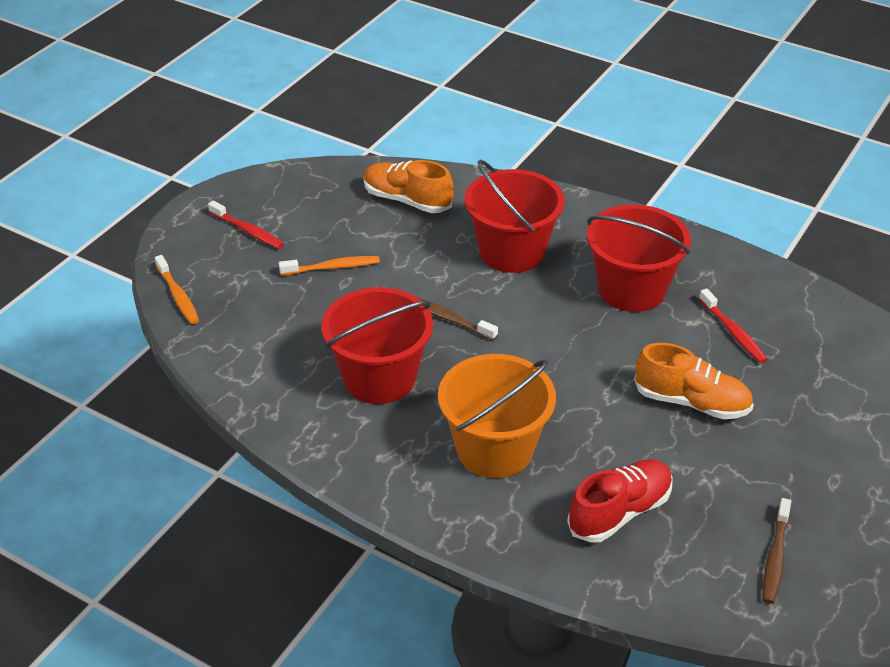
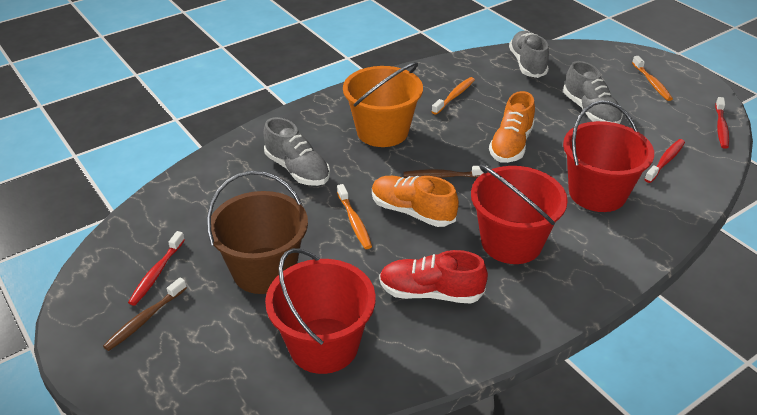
brown bucket: none = 0 -> [207,171,308,294] = 1
grey shoe: none = 0 -> [264,117,330,186] [509,31,549,78] [563,61,623,124] = 3
orange toothbrush: [155,255,199,324] [279,256,380,276] = 2 -> [337,184,372,249] [432,77,475,115] [632,56,673,101] = 3
red toothbrush: [208,201,284,249] [699,289,768,363] = 2 -> [128,231,185,306] [644,139,685,183] [715,97,729,149] = 3

